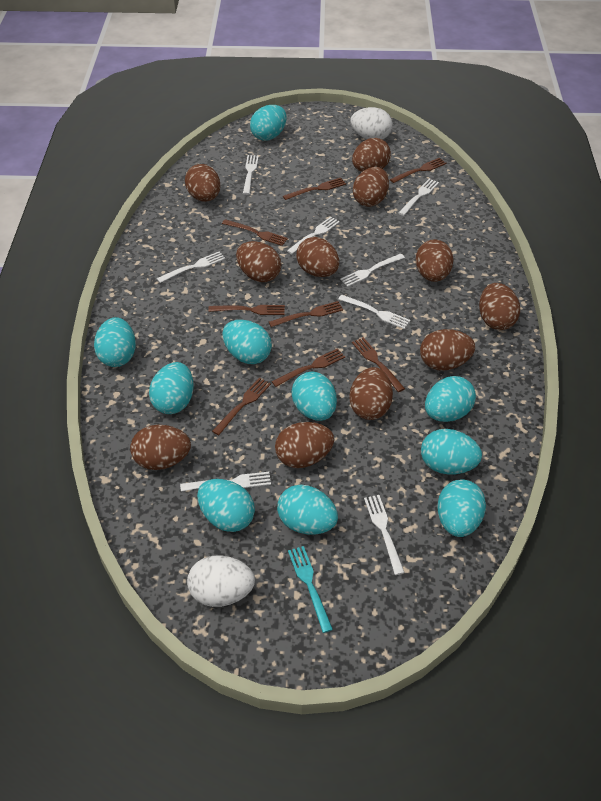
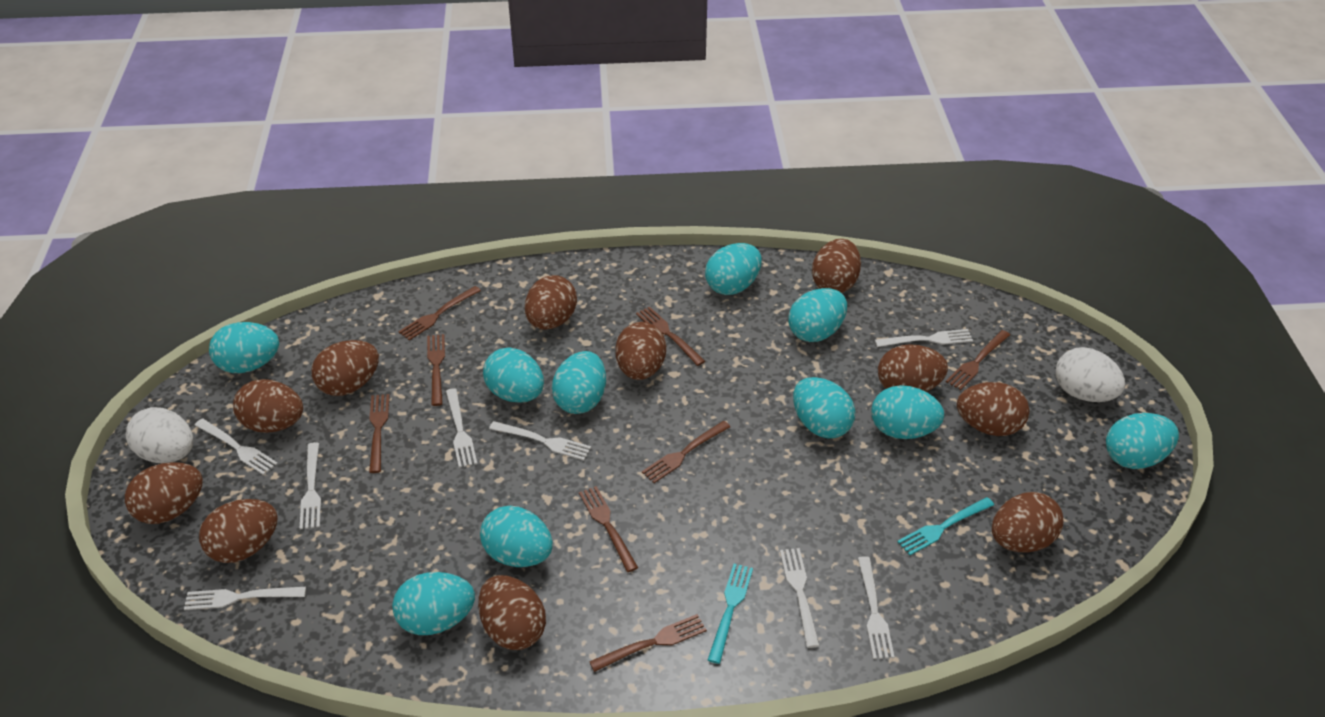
turquoise fork: [288,546,333,633] = 1 -> [708,564,753,664] [897,497,994,555] = 2

